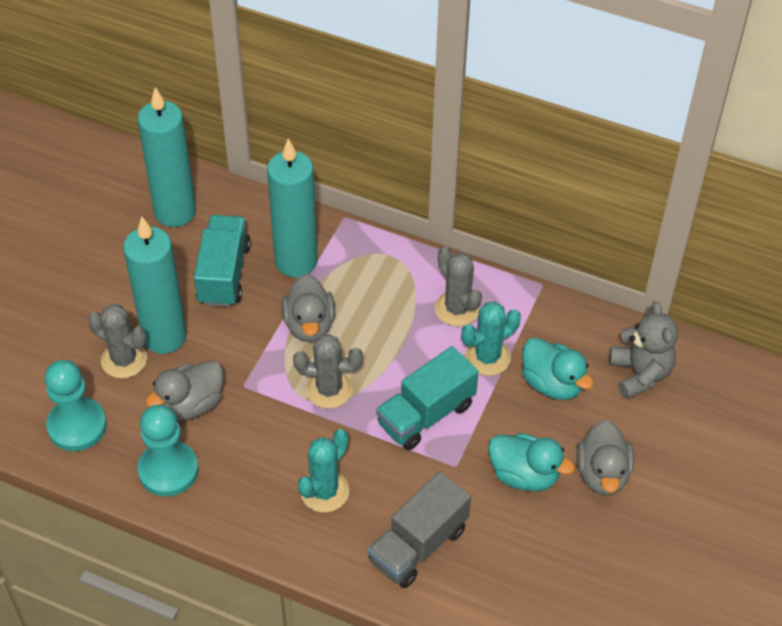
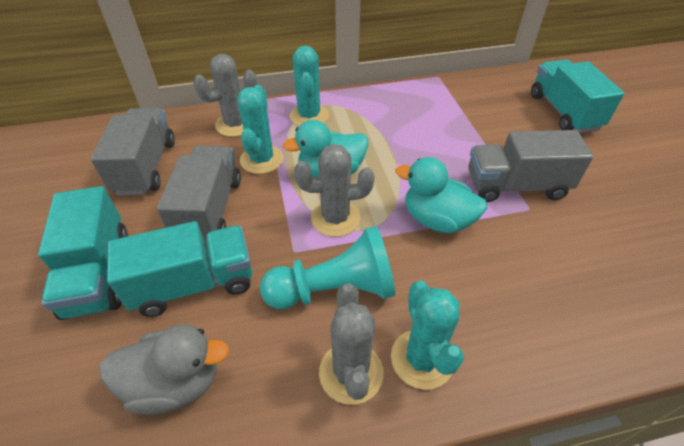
grey duck: [146,360,223,421] [282,274,335,342] [576,420,634,496] = 3 -> [99,324,229,414] = 1
grey teddy bear: [609,301,678,399] = 1 -> none = 0
grey truck: [368,472,471,588] = 1 -> [91,108,175,195] [157,145,241,245] [468,130,593,202] = 3
turquoise cactus: [298,429,349,512] [461,302,521,376] = 2 -> [237,85,284,174] [289,46,329,126] [391,281,464,390] = 3
turquoise candle: [123,217,187,354] [137,87,196,227] [267,138,318,277] = 3 -> none = 0
turquoise pawn: [45,360,107,451] [137,405,199,496] = 2 -> [260,226,395,309] = 1
turquoise truck: [194,215,251,307] [376,346,479,451] = 2 -> [38,186,128,320] [107,221,252,317] [531,59,624,133] = 3

